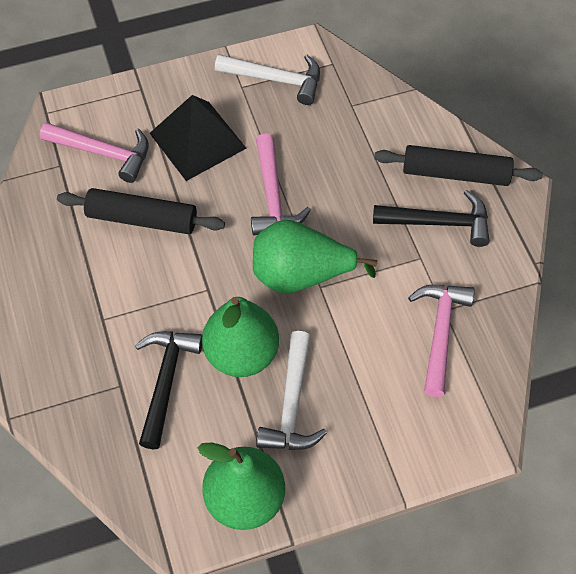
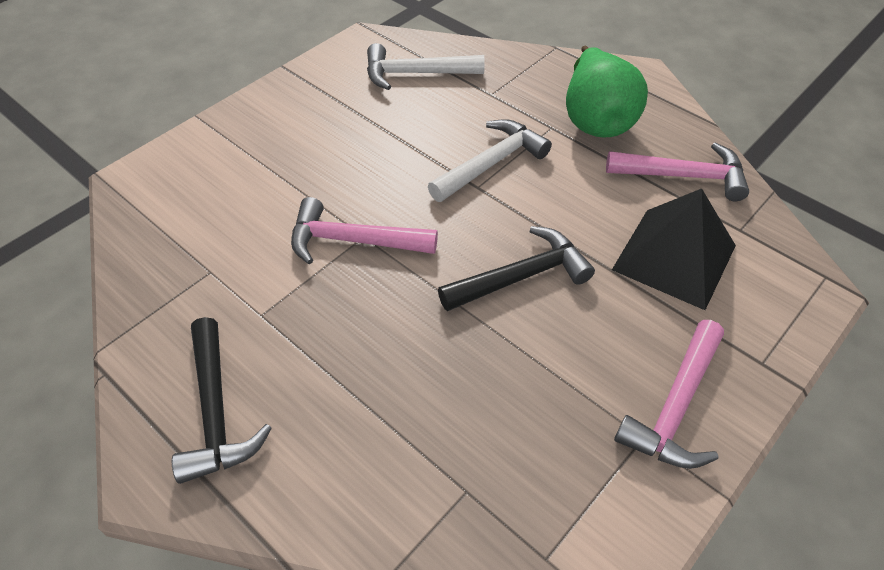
black rolling pin: [57,188,225,234] [374,145,543,186] = 2 -> none = 0
green pear: [197,442,285,530] [202,297,279,377] [253,220,378,294] = 3 -> [566,46,648,137] = 1

